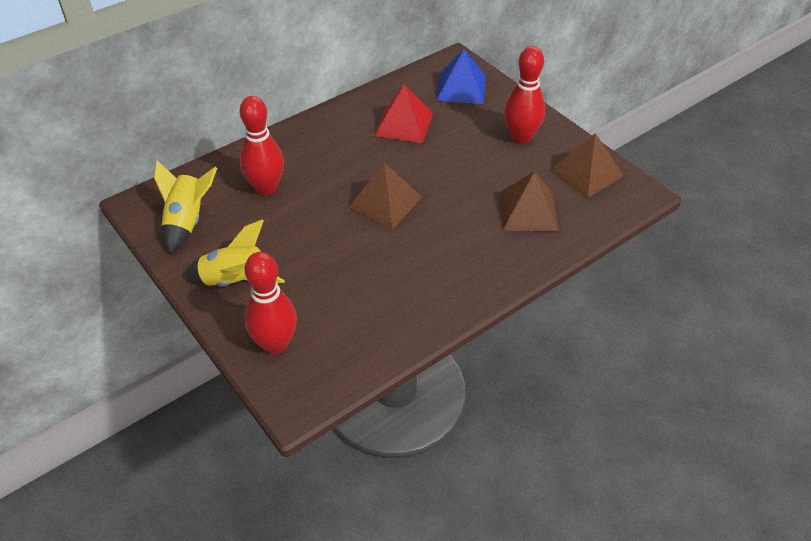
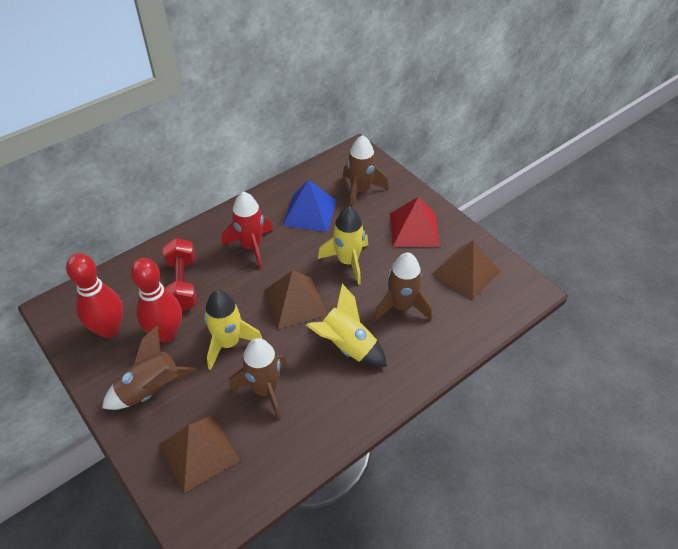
brown rocket: none = 0 -> [102,325,197,410] [229,338,287,420] [343,135,388,208] [374,252,432,321] = 4
red bowling pin: [239,96,284,196] [244,252,297,354] [504,46,545,144] = 3 -> [66,253,123,338] [130,258,182,342] = 2
red dumbbell: none = 0 -> [163,238,197,312] = 1
red rocket: none = 0 -> [222,191,273,269] = 1
yellow rocket: [154,160,217,253] [185,220,285,287] = 2 -> [204,290,262,370] [306,284,387,367] [318,207,368,285] = 3

